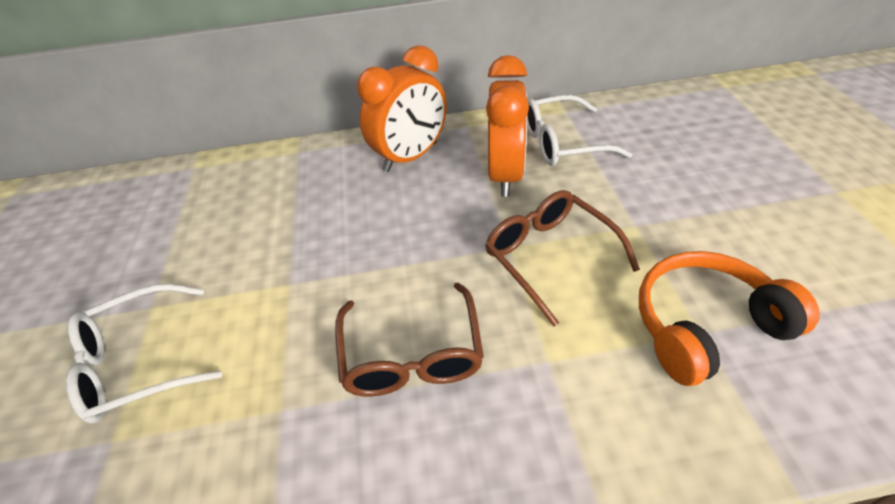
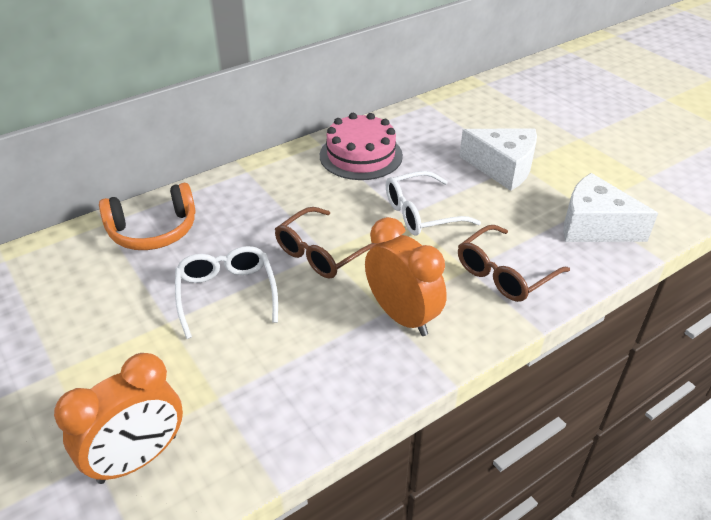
pink cake: none = 0 -> [320,113,403,180] = 1
white cheese: none = 0 -> [459,128,537,191] [563,173,658,242] = 2

